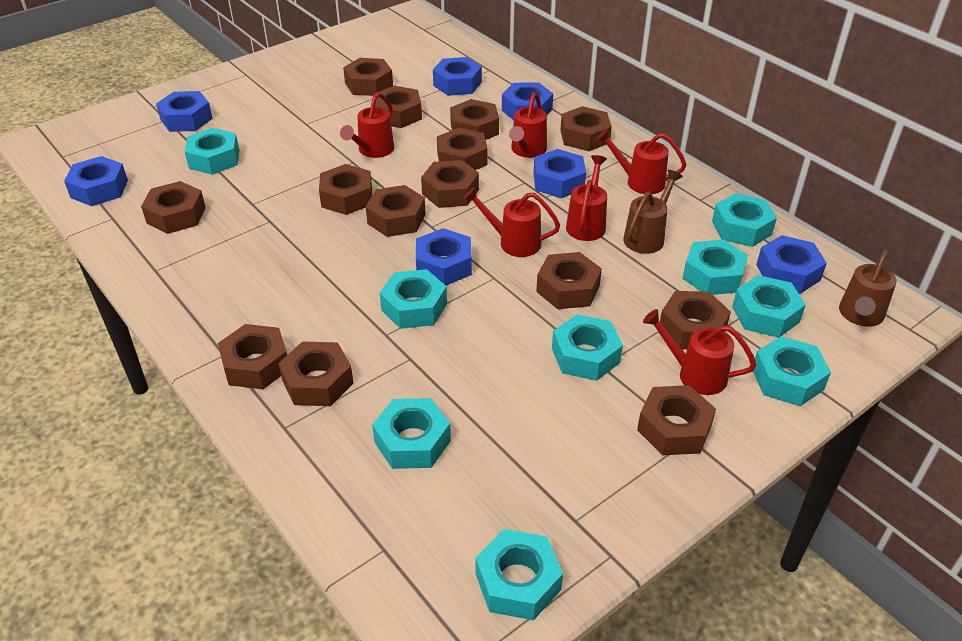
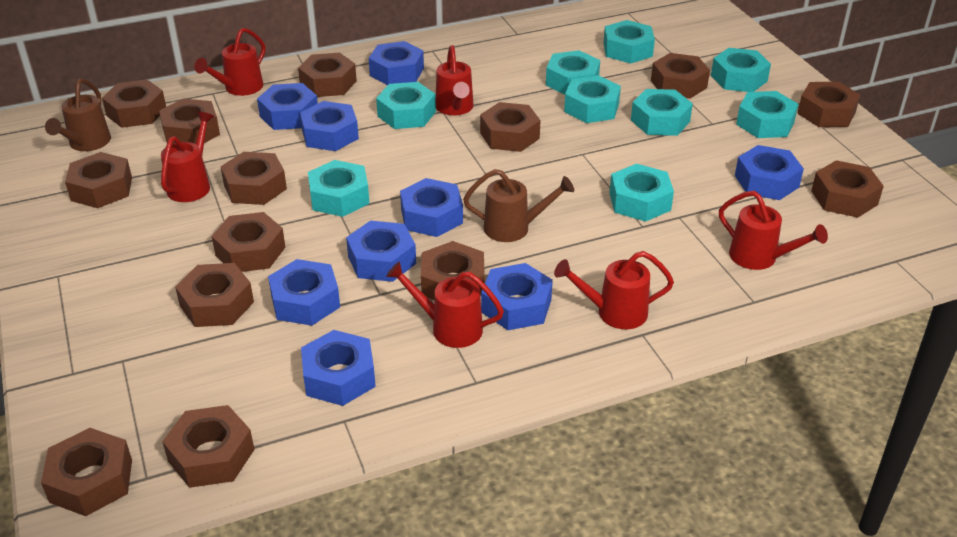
blue nut: [64,156,128,206] [156,91,213,132] [416,228,472,285] [433,57,482,96] [502,82,553,120] [534,149,586,198] [756,235,827,294] = 7 -> [257,83,318,130] [268,259,340,326] [300,101,359,151] [301,330,376,406] [346,220,416,282] [369,41,424,85] [400,178,463,237] [481,263,553,330] [735,145,804,200] = 9

